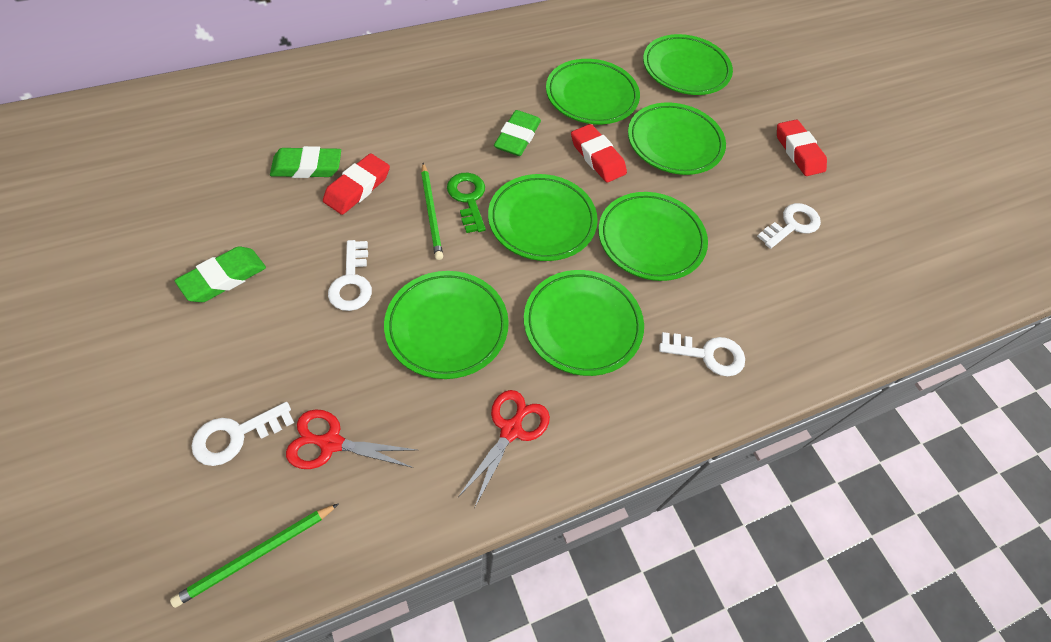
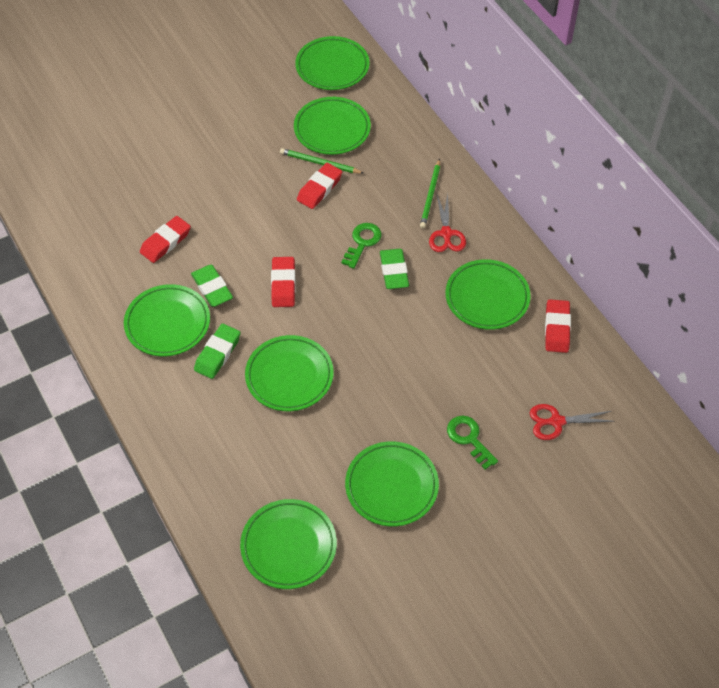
green key: [447,172,486,233] = 1 -> [341,223,382,269] [447,416,498,470] = 2
red eraser: [323,153,390,215] [571,124,627,183] [777,119,827,176] = 3 -> [140,216,191,263] [271,257,296,307] [297,163,342,209] [545,299,571,353] = 4
white key: [191,402,294,466] [328,240,372,311] [659,332,745,376] [757,203,821,249] = 4 -> none = 0

